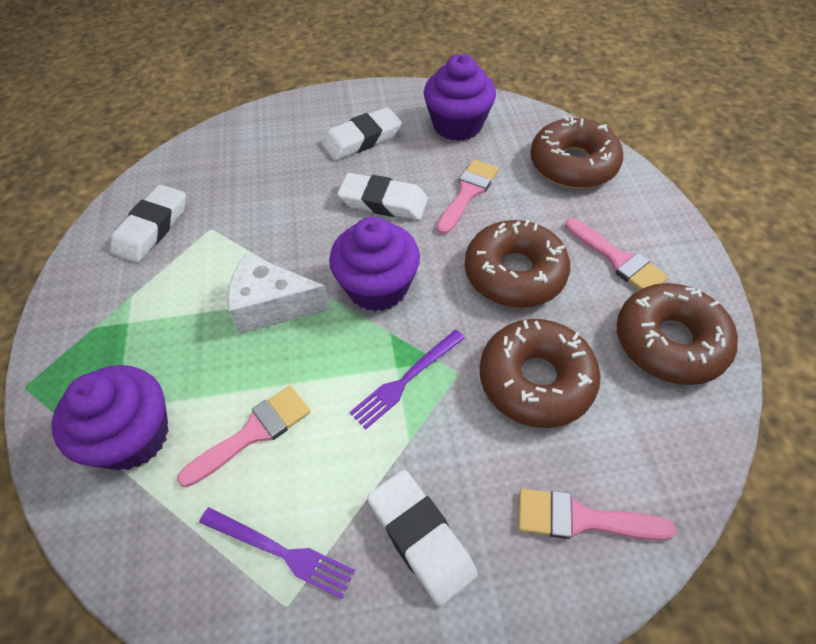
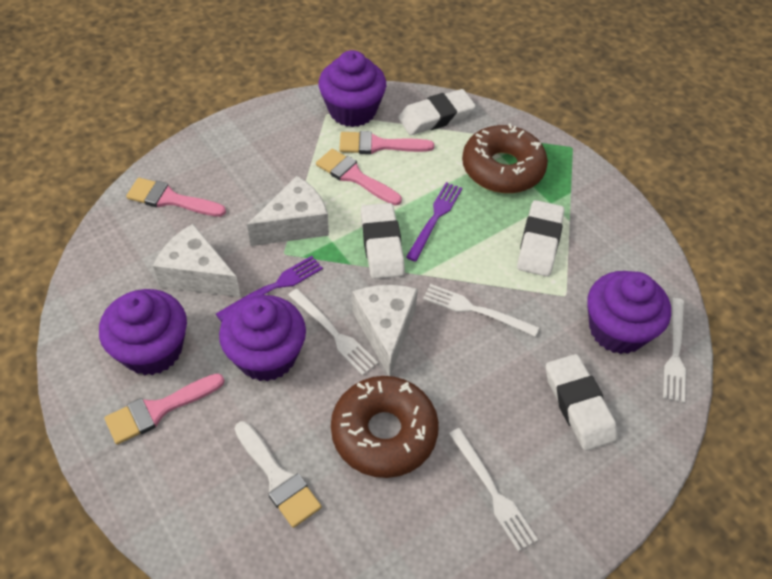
brown donut: [465,219,570,308] [480,319,601,428] [530,116,623,189] [617,283,738,385] = 4 -> [331,376,439,478] [462,123,548,193] = 2
purple cupcake: [52,365,169,470] [329,217,420,311] [424,54,496,141] = 3 -> [99,289,187,375] [219,295,306,381] [319,50,386,127] [587,271,671,354] = 4
white brush: none = 0 -> [234,421,322,528] = 1
white cheese: [227,254,331,334] = 1 -> [153,224,241,297] [247,176,329,246] [352,285,418,376] = 3
white fork: none = 0 -> [288,289,378,375] [423,284,539,337] [449,428,538,551] [663,298,686,403] = 4

